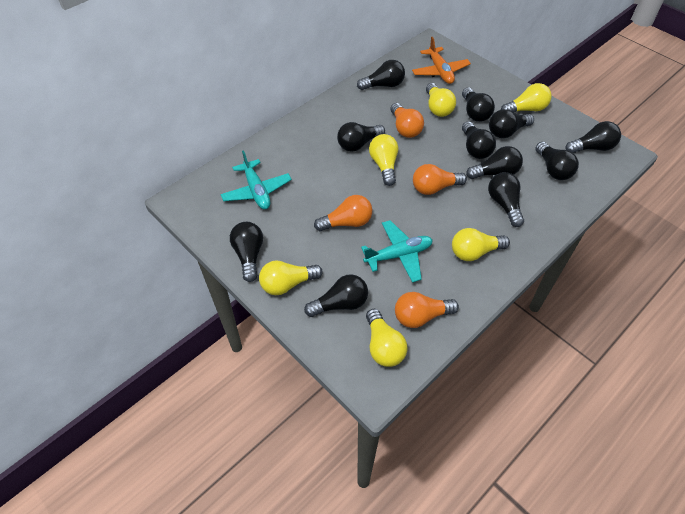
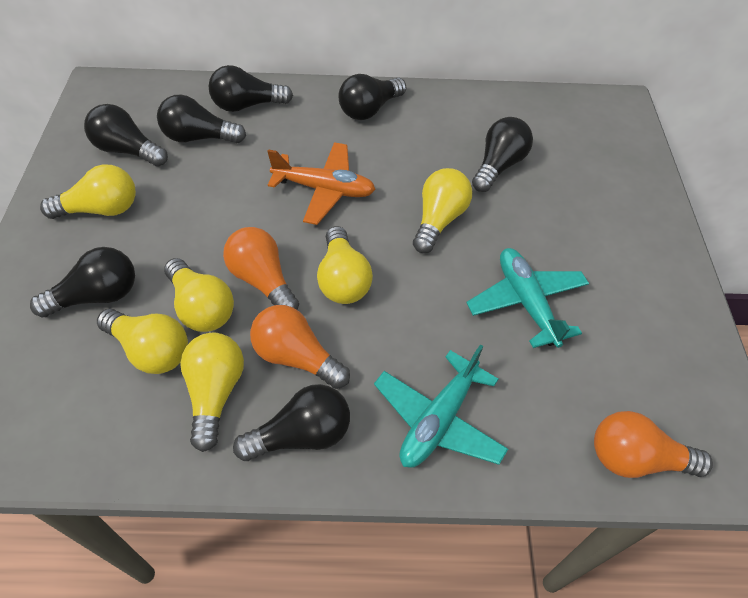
black light bulb: [230,222,263,282] [304,274,368,317] [337,122,385,152] [357,60,405,90] [462,87,495,122] [462,121,496,159] [466,146,523,179] [488,172,524,227] [489,109,534,138] [535,142,579,180] [565,121,621,153] = 11 -> [30,247,135,317] [84,104,168,167] [157,94,246,143] [208,65,293,112] [233,384,350,461] [338,74,406,120] [472,117,533,192] = 7
orange light bulb: [314,195,372,231] [390,103,424,138] [395,292,459,328] [413,164,467,195] = 4 -> [223,227,299,310] [250,305,350,389] [594,411,713,478] = 3

